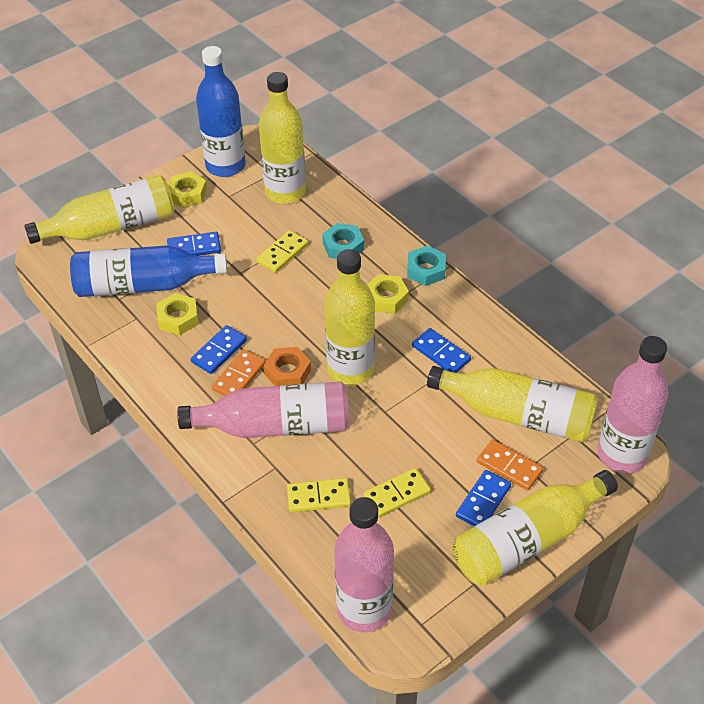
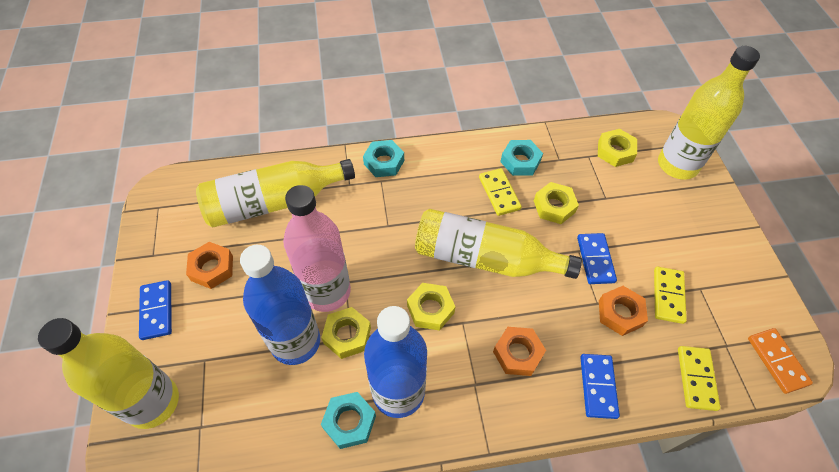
blue domino: [167,232,221,256] [191,325,247,374] [412,328,471,373] [456,470,511,526] = 4 -> [139,280,172,340] [577,233,617,284] [580,354,620,419] = 3
orange domino: [212,349,266,396] [477,439,543,491] = 2 -> [748,328,813,394] = 1
orange nut: [264,347,311,386] = 1 -> [186,242,233,289] [493,327,546,376] [599,286,648,336] = 3
pink bottle: [177,382,349,438] [334,497,394,632] [597,336,669,473] = 3 -> [283,185,351,312] = 1
turquoise nut: [322,223,364,259] [407,246,446,286] = 2 -> [321,392,376,449] [363,140,404,177] [500,140,543,176] = 3
yellow bottle: [24,175,174,244] [259,72,306,204] [325,249,375,386] [427,366,598,442] [453,470,618,586] = 5 -> [38,318,179,429] [196,159,355,227] [415,209,582,279] [658,46,760,180] = 4
yellow nut: [156,293,199,335] [168,171,207,208] [367,274,409,314] = 3 -> [321,307,371,359] [407,283,455,331] [534,182,579,224] [598,129,637,167] = 4

